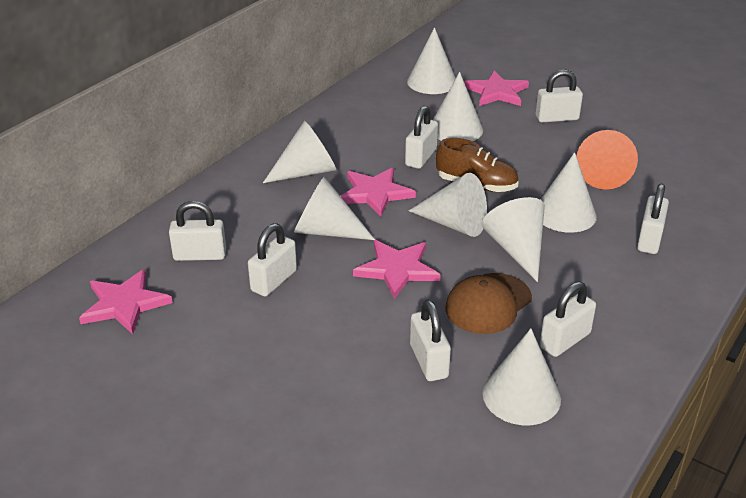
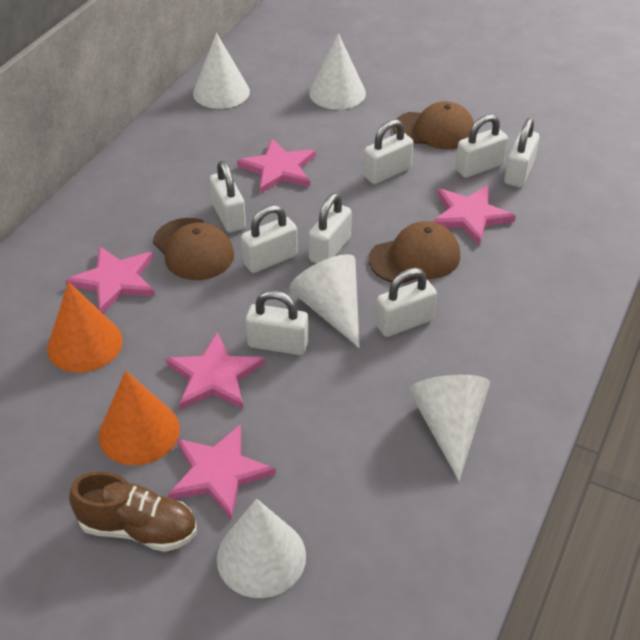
brown cap: [445,273,532,334] = 1 -> [153,218,234,280] [369,221,460,283] [393,101,474,149] = 3
orange cone: [576,130,638,190] = 1 -> [47,282,122,373] [98,371,180,465] = 2
pink star: [79,269,173,334] [341,168,416,217] [353,240,441,299] [464,70,529,106] = 4 -> [66,246,155,313] [166,332,265,410] [168,424,276,520] [237,138,316,194] [432,185,516,246] = 5
white cone: [263,121,336,183] [294,176,375,240] [407,27,456,94] [409,173,487,237] [433,72,483,141] [482,197,545,282] [482,328,561,425] [541,152,597,233] = 8 -> [193,33,250,109] [217,499,306,598] [289,254,360,348] [309,33,366,110] [409,375,490,481] = 5
white padlock: [169,201,226,261] [248,223,297,296] [405,106,438,169] [410,300,451,381] [536,69,583,123] [540,282,596,357] [637,184,669,254] = 7 -> [210,161,246,233] [241,205,298,273] [246,290,308,355] [309,193,352,264] [363,119,413,184] [376,268,437,337] [455,114,508,178] [504,118,539,187] = 8

